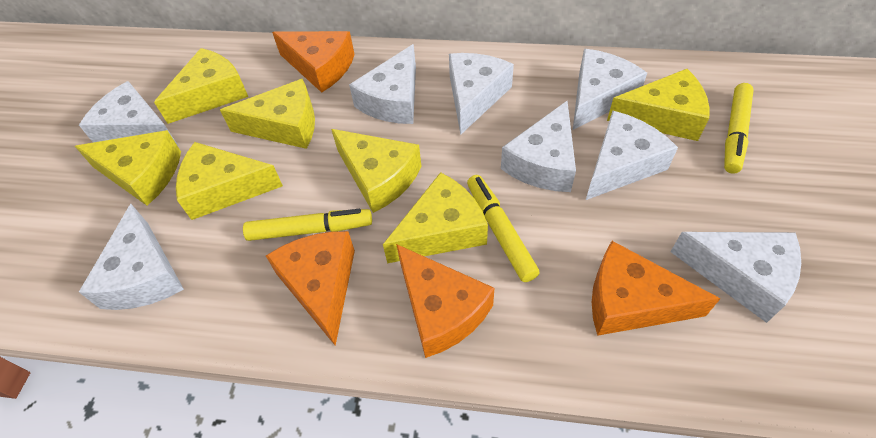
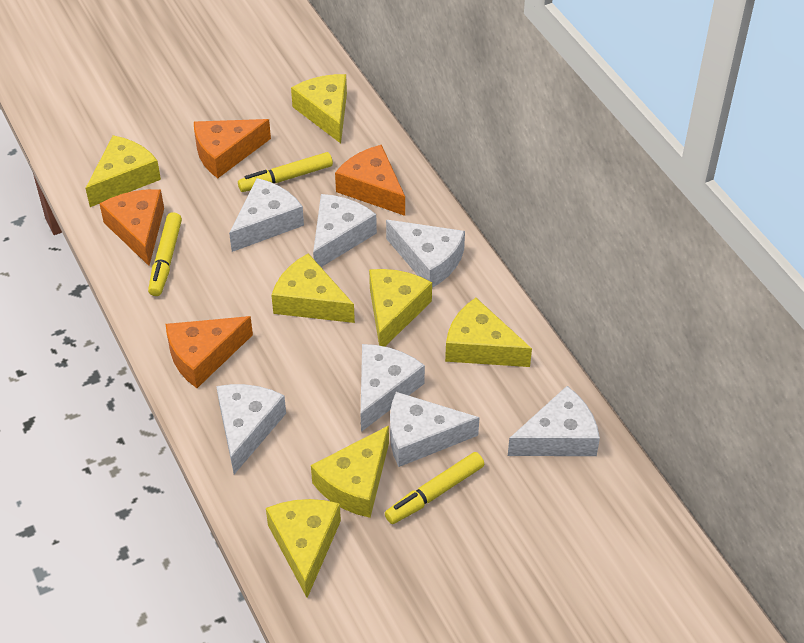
white cheese: [79,81,178,146] [79,204,184,310] [349,44,416,124] [449,53,514,135] [501,101,576,192] [573,49,647,130] [586,110,678,200] [670,232,801,323] = 8 -> [216,384,286,474] [229,178,304,252] [313,194,377,267] [361,344,425,432] [386,220,465,288] [390,392,480,467] [508,386,600,456] = 7

